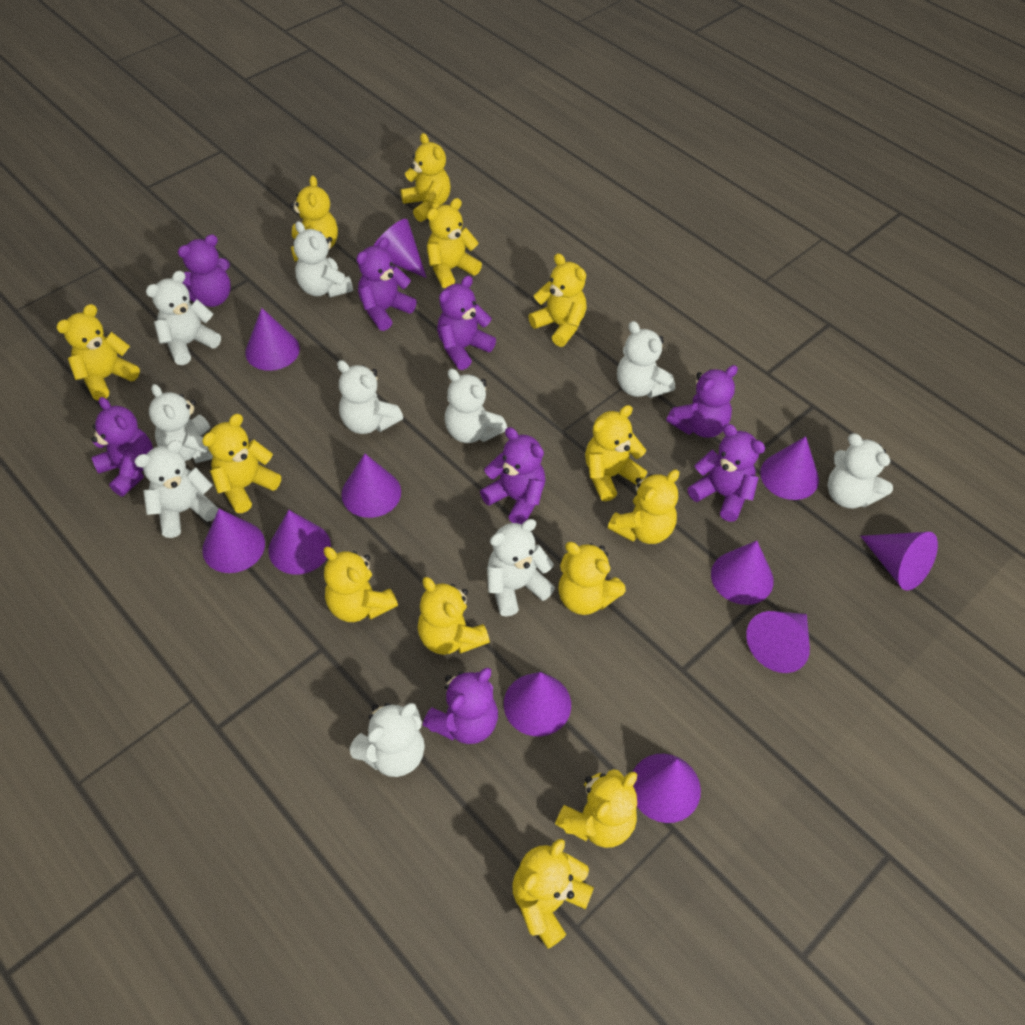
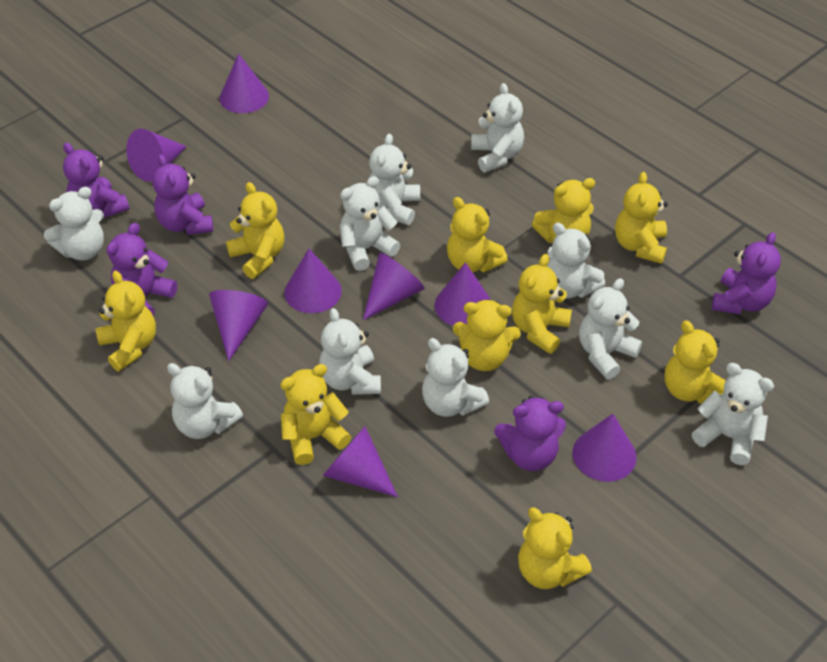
purple cone: [202,508,265,573] [245,308,300,371] [268,510,331,574] [342,454,401,518] [373,219,427,278] [504,672,571,736] [633,754,701,823] [711,541,774,605] [746,611,810,673] [760,436,819,500] [860,532,938,590] = 11 -> [126,129,187,182] [209,290,268,361] [220,53,269,113] [284,249,342,313] [322,426,398,497] [363,253,425,320] [435,262,491,326] [572,414,637,482] = 8
purple teddy bear: [92,397,153,497] [178,234,231,307] [356,238,417,331] [423,668,498,744] [437,276,496,370] [480,427,545,524] [666,365,738,438] [688,424,765,522] = 8 -> [63,143,130,218] [107,223,177,315] [153,154,213,235] [494,396,566,471] [712,232,781,314] = 5
yellow teddy bear: [56,304,140,400] [202,414,281,513] [290,176,338,262] [324,547,398,622] [401,133,451,222] [418,577,490,655] [427,198,482,288] [512,839,594,948] [528,253,587,347] [555,769,637,848] [558,542,626,615] [585,405,647,501] [608,470,679,544] = 13 -> [96,270,156,372] [226,182,284,279] [280,364,351,465] [447,197,508,272] [453,299,521,371] [512,254,572,354] [518,508,592,589] [532,178,595,243] [615,172,668,264] [664,320,726,404] = 10

